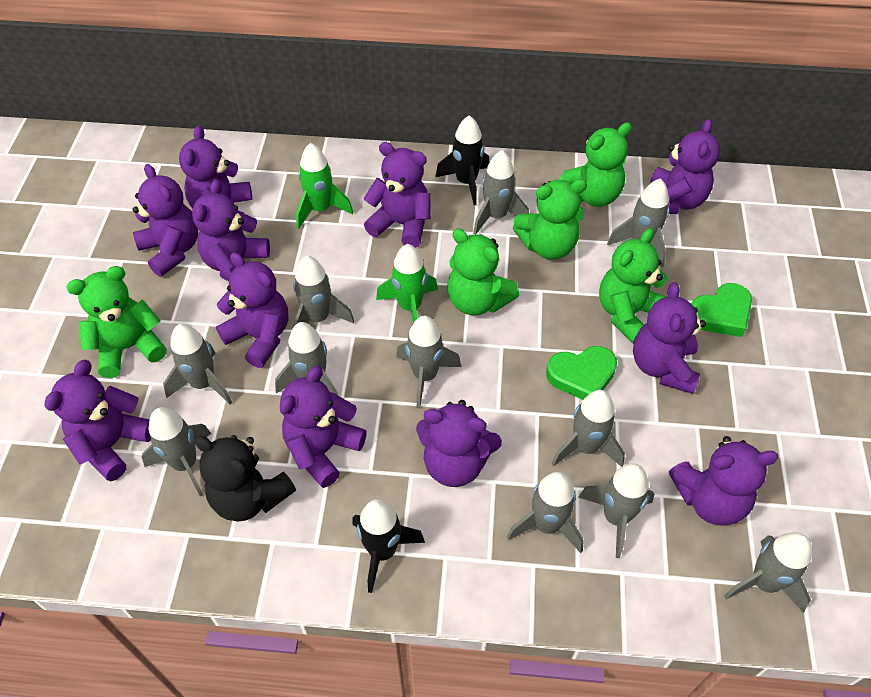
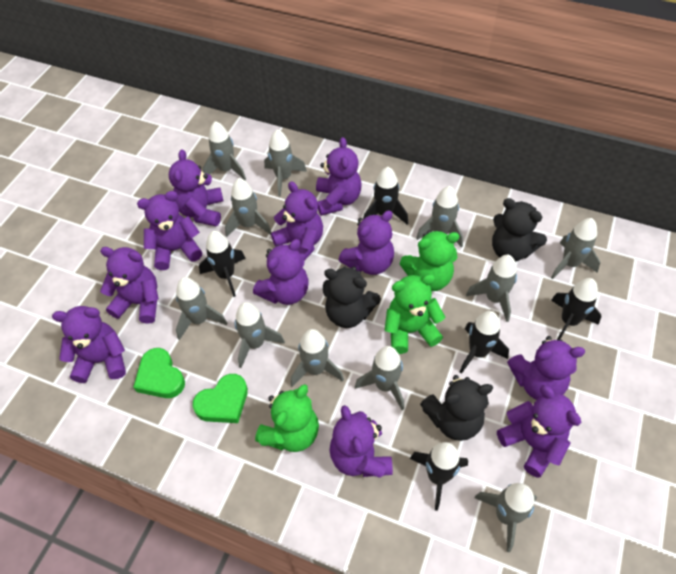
black rocket: [352,499,425,593] [435,115,489,205] = 2 -> [199,231,246,297] [363,167,408,225] [410,442,468,511] [460,311,509,374] [551,278,602,340] = 5
black teddy bear: [195,435,296,521] = 1 -> [323,266,381,328] [420,375,493,441] [492,198,547,261] = 3
green rocket: [296,143,353,229] [376,244,438,323] = 2 -> none = 0
green teddy bear: [67,266,167,378] [447,229,519,315] [512,179,587,260] [558,122,632,207] [599,228,667,344] = 5 -> [255,384,319,452] [385,274,445,354] [400,230,459,291] = 3

